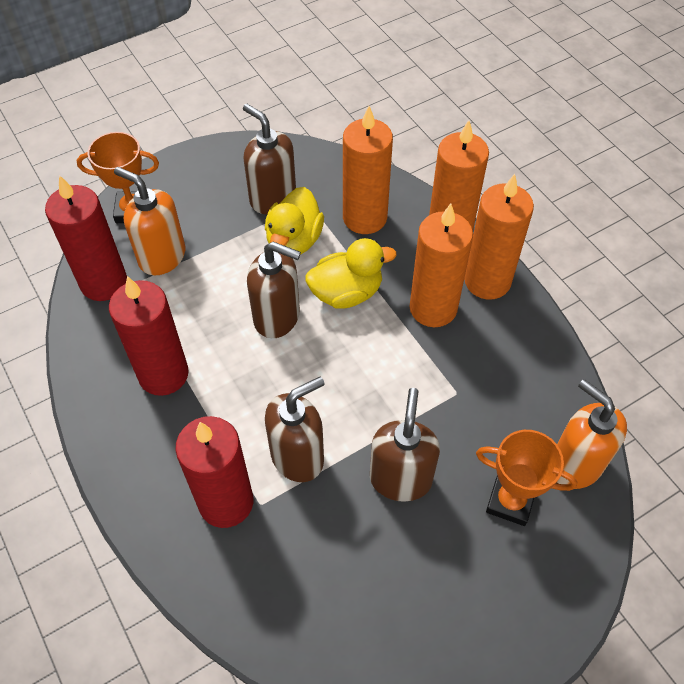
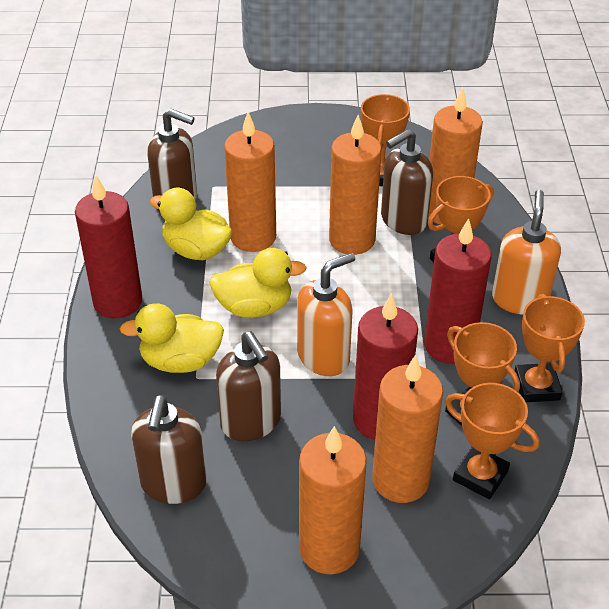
orange candle: [343,106,393,234] [410,203,473,327] [429,120,489,231] [464,174,534,300] = 4 -> [224,112,276,252] [299,426,367,574] [329,115,382,255] [372,355,443,503] [428,87,483,225] = 5
orange trophy: [77,132,159,223] [476,430,577,526] = 2 -> [361,94,410,187] [428,176,494,262] [445,322,520,426] [445,383,540,499] [515,294,585,402] = 5
yellow duck: [265,187,324,255] [305,238,397,309] = 2 -> [120,303,224,373] [150,188,233,260] [209,248,307,318] = 3

